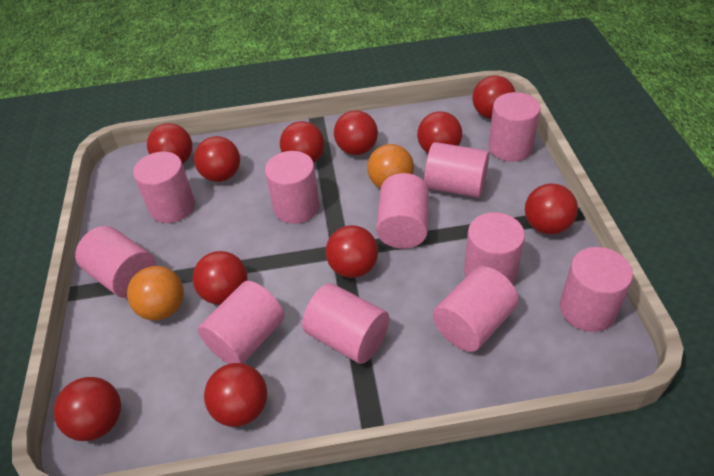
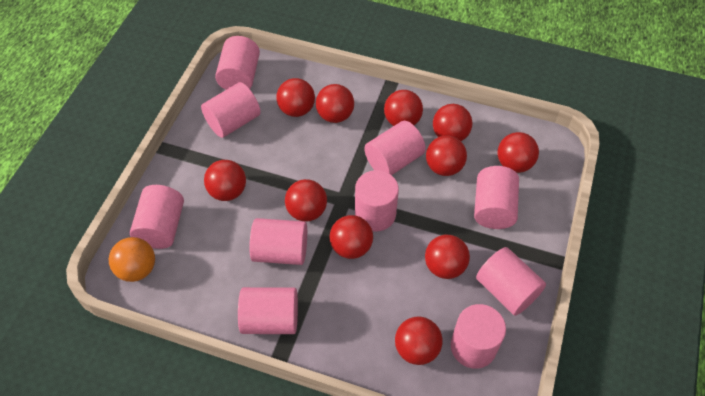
orange ball: [127,266,184,320] [367,144,414,189] = 2 -> [109,237,155,282] = 1
pink cylinder: [75,226,156,298] [133,152,195,223] [198,281,285,364] [265,151,320,224] [302,283,389,364] [376,173,429,249] [424,142,489,198] [433,266,519,352] [464,212,525,285] [488,92,541,162] [560,247,633,332] = 11 -> [130,185,184,249] [201,82,261,138] [215,36,260,90] [238,287,298,334] [249,218,307,265] [355,170,399,231] [364,121,426,175] [451,304,506,369] [474,166,519,229] [476,247,546,316] = 10

